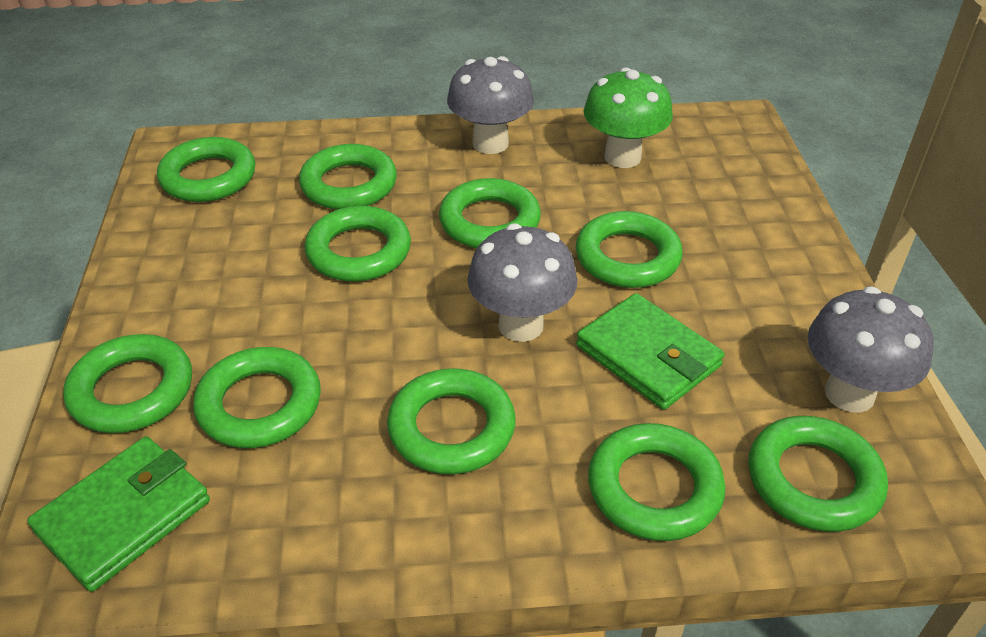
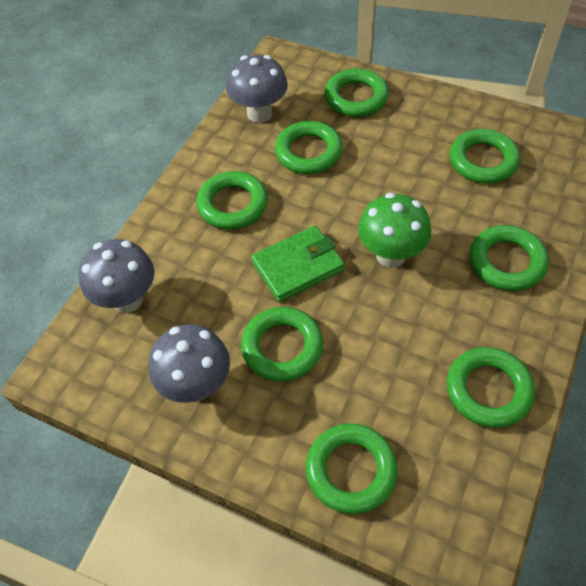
green ring: [63,334,192,433] [157,137,255,202] [193,347,321,448] [299,144,397,210] [305,206,411,281] [387,368,516,474] [439,178,541,248] [576,211,683,288] [588,423,726,541] [748,416,888,532] = 10 -> [197,171,268,229] [241,307,323,381] [275,121,343,174] [306,423,398,514] [324,68,389,117] [447,347,535,428] [450,129,520,184] [470,225,549,291] = 8
green wallet: [27,436,210,592] [576,293,725,410] = 2 -> [251,226,345,302] = 1

